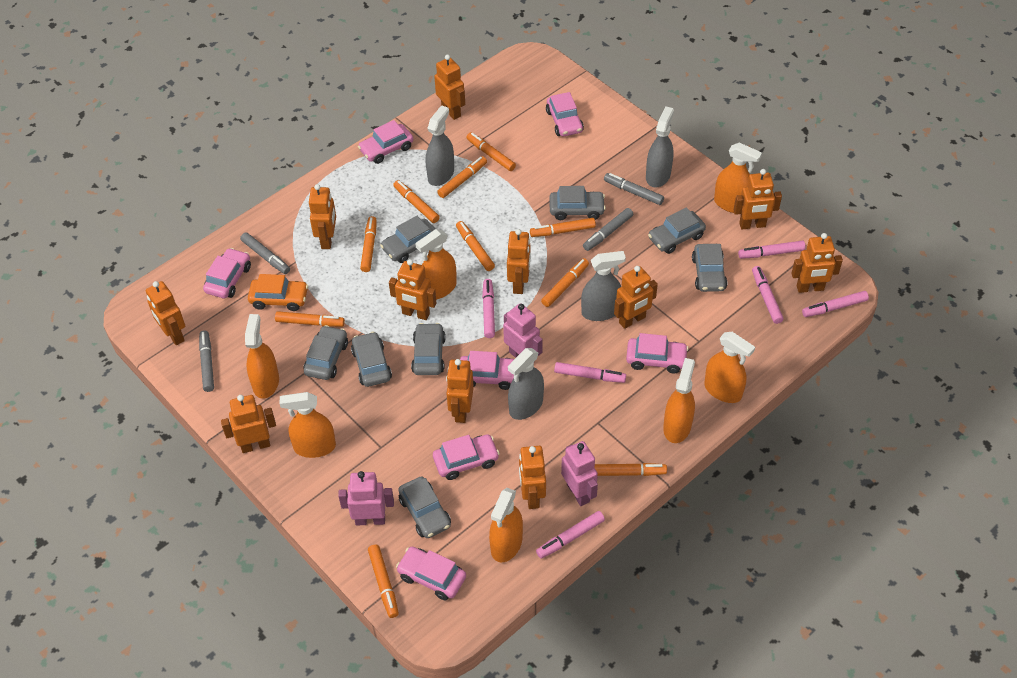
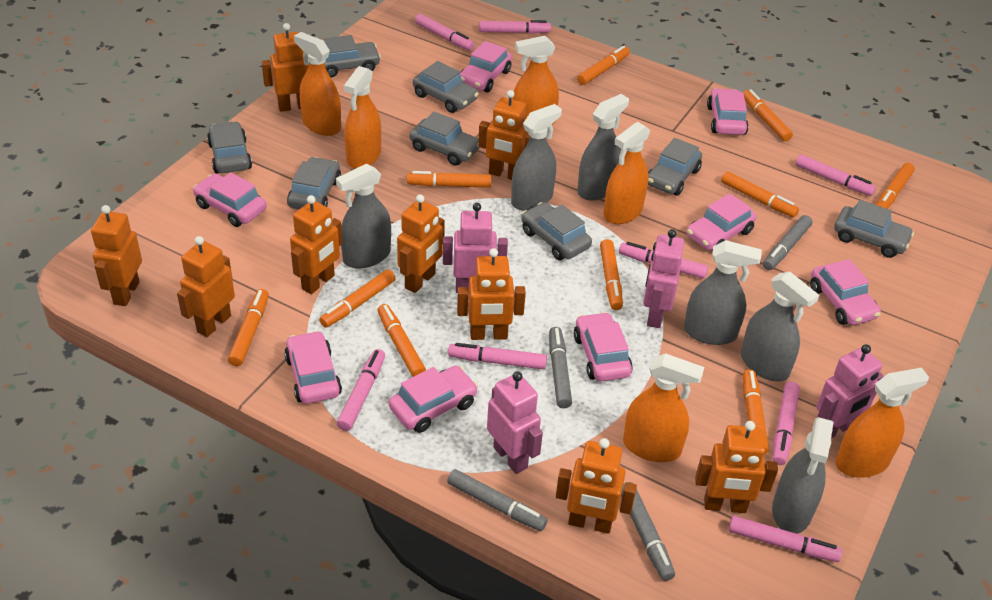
grey spray bottle: [426,105,454,186] [508,348,544,420] [581,251,626,321] [646,106,674,188] = 4 -> [336,164,391,269] [511,104,562,211] [577,94,629,201] [684,240,762,345] [741,271,819,381] [772,417,834,534] = 6
orange car: [248,274,308,311] = 1 -> none = 0
orange robot: [146,281,185,345] [221,395,276,453] [309,184,336,249] [389,259,436,320] [434,54,465,120] [446,359,474,423] [507,229,531,294] [519,446,546,509] [614,266,658,329] [734,169,782,229] [791,233,843,293] = 11 -> [91,205,142,306] [177,236,235,337] [261,23,310,112] [290,195,342,294] [397,194,445,293] [457,248,526,340] [478,90,530,180] [556,438,637,534] [695,421,778,513] = 9
orange spray bottle: [245,314,279,399] [280,392,336,458] [415,229,457,300] [489,488,523,562] [663,358,695,443] [704,332,755,403] [714,143,762,213] = 7 -> [294,32,341,136] [344,66,381,169] [512,36,559,125] [603,122,650,224] [623,353,704,462] [835,367,929,478] = 6
pink car: [203,248,251,299] [358,120,413,164] [396,547,466,601] [433,434,500,480] [460,351,514,390] [546,92,584,137] [626,333,689,373] = 7 -> [193,172,267,227] [284,331,342,404] [389,366,478,433] [460,41,512,92] [574,312,633,381] [687,193,757,252] [707,88,749,135] [810,259,881,325] = 8
pink marker: [482,279,495,338] [536,511,605,558] [554,362,626,383] [738,240,806,259] [752,266,784,324] [802,291,869,317] = 6 -> [337,349,385,431] [415,14,474,51] [448,343,547,370] [479,20,551,34] [619,242,708,279] [728,516,843,562] [773,382,800,465] [795,154,876,196] = 8
pink robot: [338,471,394,525] [503,303,543,362] [561,441,598,506] = 3 -> [443,203,508,293] [487,372,543,474] [643,229,684,328] [816,344,883,438] = 4

